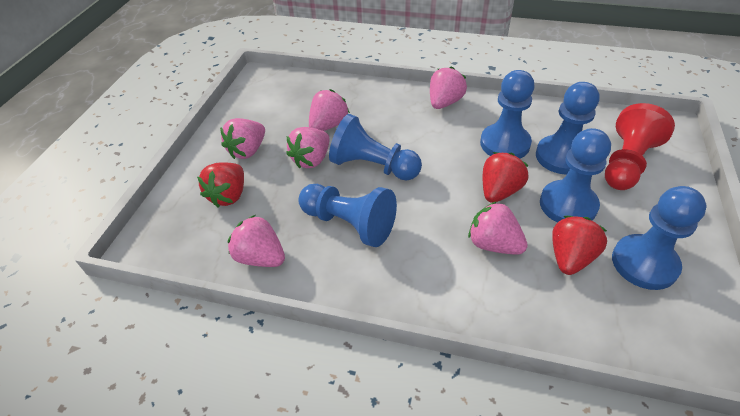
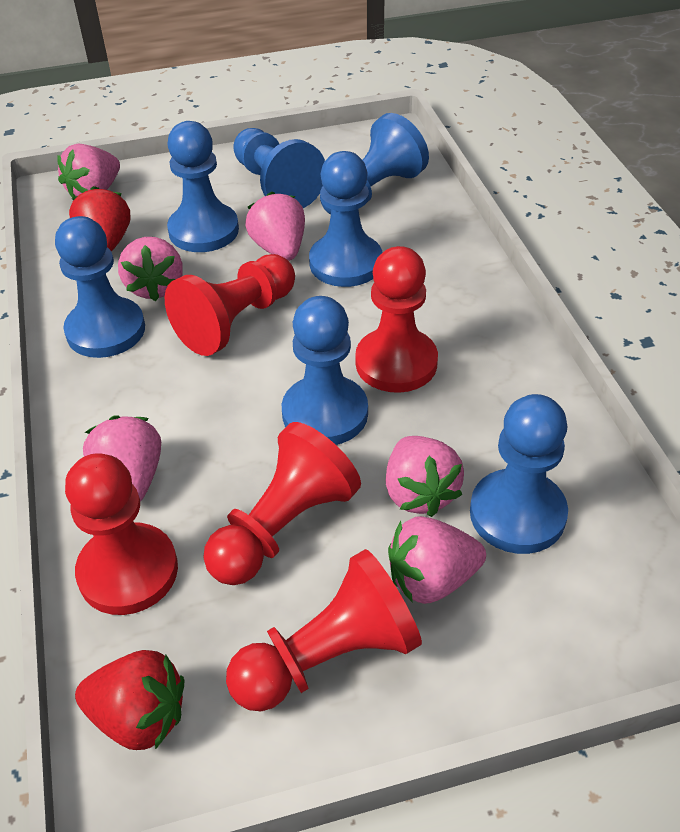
blue pawn: [298,184,397,247] [329,114,422,180] [480,70,534,159] [536,82,600,174] [540,128,611,223] [612,186,707,290] = 6 -> [55,216,145,358] [167,121,239,252] [233,128,325,208] [282,296,368,445] [309,151,382,287] [320,113,429,215] [470,394,568,554] = 7
red pawn: [605,103,675,190] = 1 -> [65,453,178,615] [165,254,295,356] [203,422,361,585] [226,549,422,711] [355,246,438,393] = 5
red strawberry: [197,162,244,207] [483,152,528,203] [552,216,607,275] = 3 -> [69,186,131,251] [75,650,184,750] = 2

